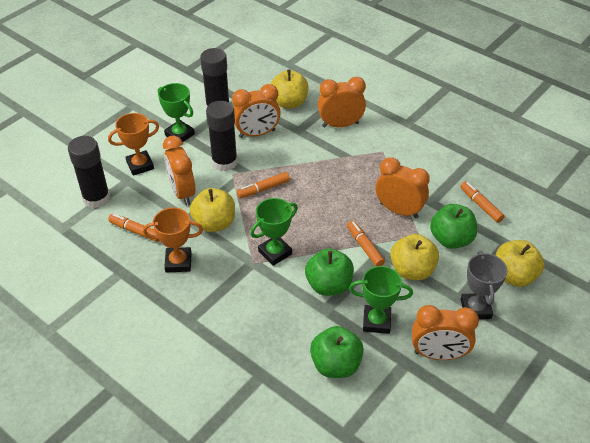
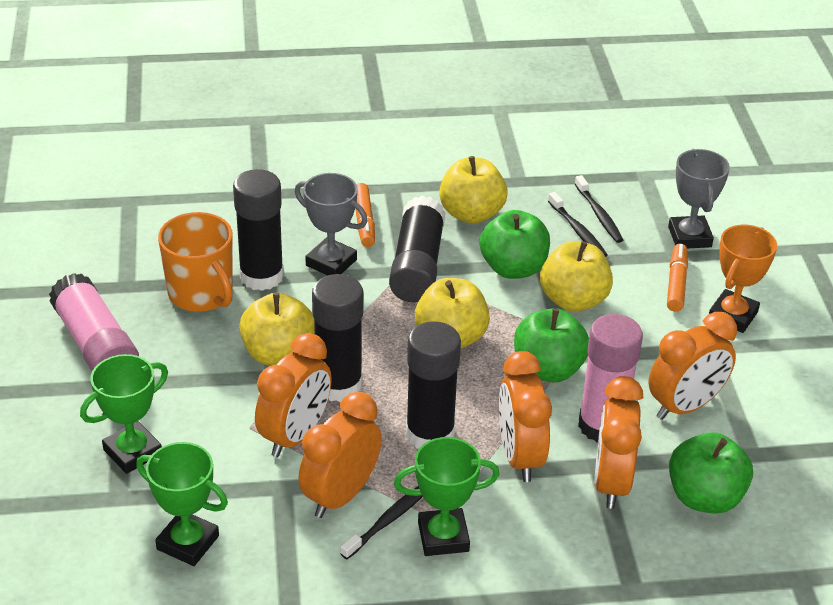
black glue stick: [68,136,110,208] [200,48,230,109] [206,101,238,171] = 3 -> [233,169,284,291] [312,274,363,402] [389,196,446,302] [406,321,461,449] = 4
black toothbrush: none = 0 -> [340,486,423,559] [548,192,608,257] [575,175,623,243] = 3
grey trophy: [461,251,508,320] = 1 -> [295,173,368,275] [668,149,730,249] = 2
orange marker: [108,214,159,242] [237,172,290,198] [347,221,385,266] [460,181,505,223] = 4 -> [355,183,375,247] [667,244,688,312] = 2
orange mug: none = 0 -> [158,212,233,312] = 1
orange trophy: [108,113,159,176] [143,207,203,272] = 2 -> [709,225,777,333] = 1
pink glue stick: none = 0 -> [49,273,139,371] [578,314,643,442] = 2

